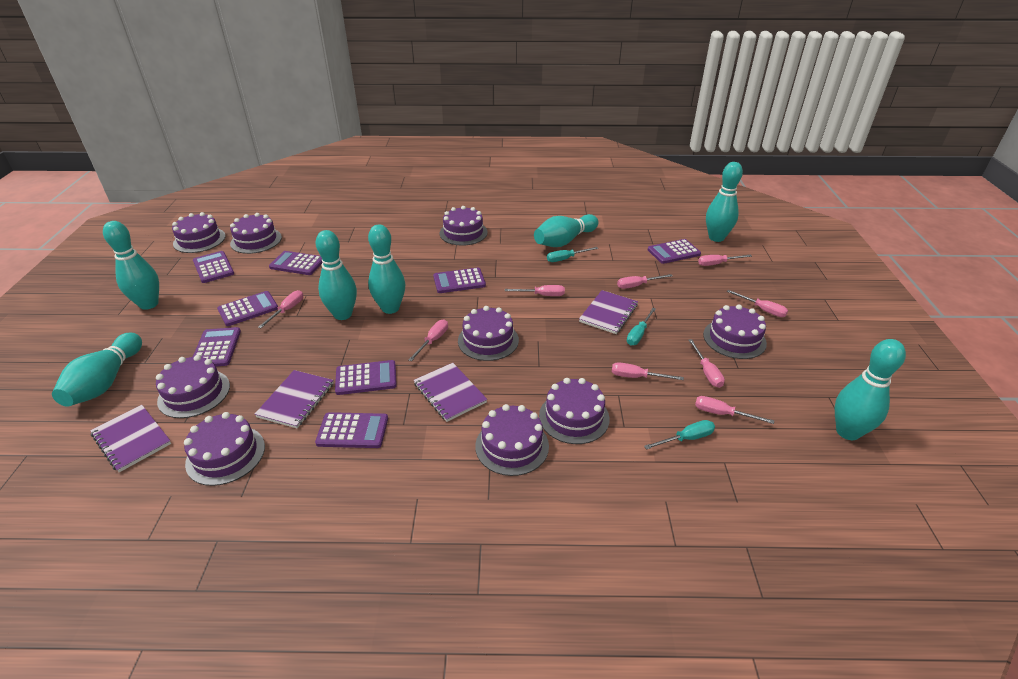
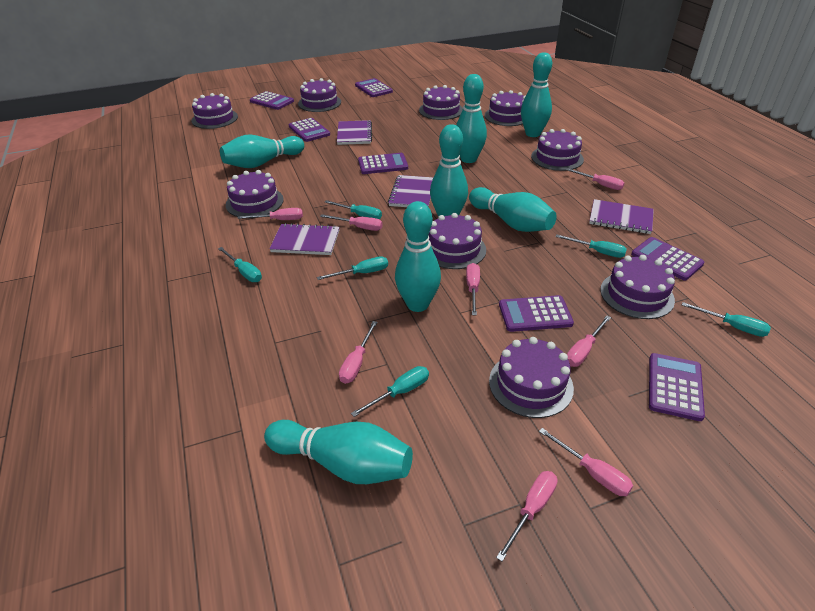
pink screwdriver: [258,290,303,328] [408,320,448,361] [505,285,565,296] [612,362,684,380] [617,274,672,289] [688,339,725,388] [695,396,774,424] [698,255,752,266] [727,290,788,317] = 9 -> [237,208,303,220] [320,214,383,231] [339,321,377,384] [466,263,480,315] [496,471,557,561] [539,428,633,496] [566,168,624,190] [567,316,611,367] = 8
purple calculator: [193,251,234,283] [193,327,241,366] [217,291,278,326] [269,251,323,275] [315,412,388,448] [335,360,397,395] [433,268,486,293] [648,239,701,264] = 8 -> [250,91,294,110] [289,118,330,142] [355,78,393,97] [358,153,408,174] [499,295,574,332] [631,237,705,281] [649,353,705,421] = 7
turquoise screwdriver: [547,247,598,262] [627,308,656,346] [644,420,715,450] = 3 -> [218,247,262,282] [317,256,388,280] [325,200,382,219] [351,366,429,417] [555,234,627,258] [682,302,771,337] = 6

